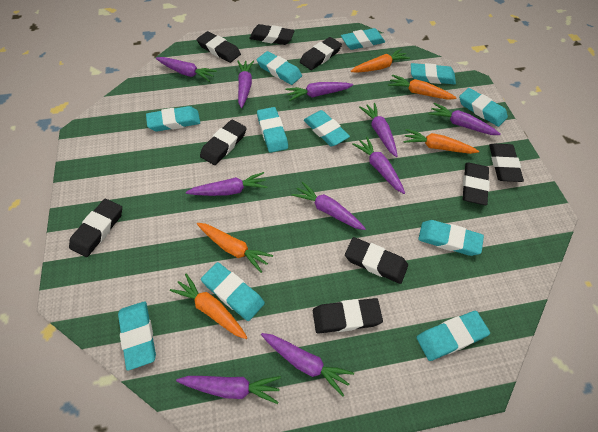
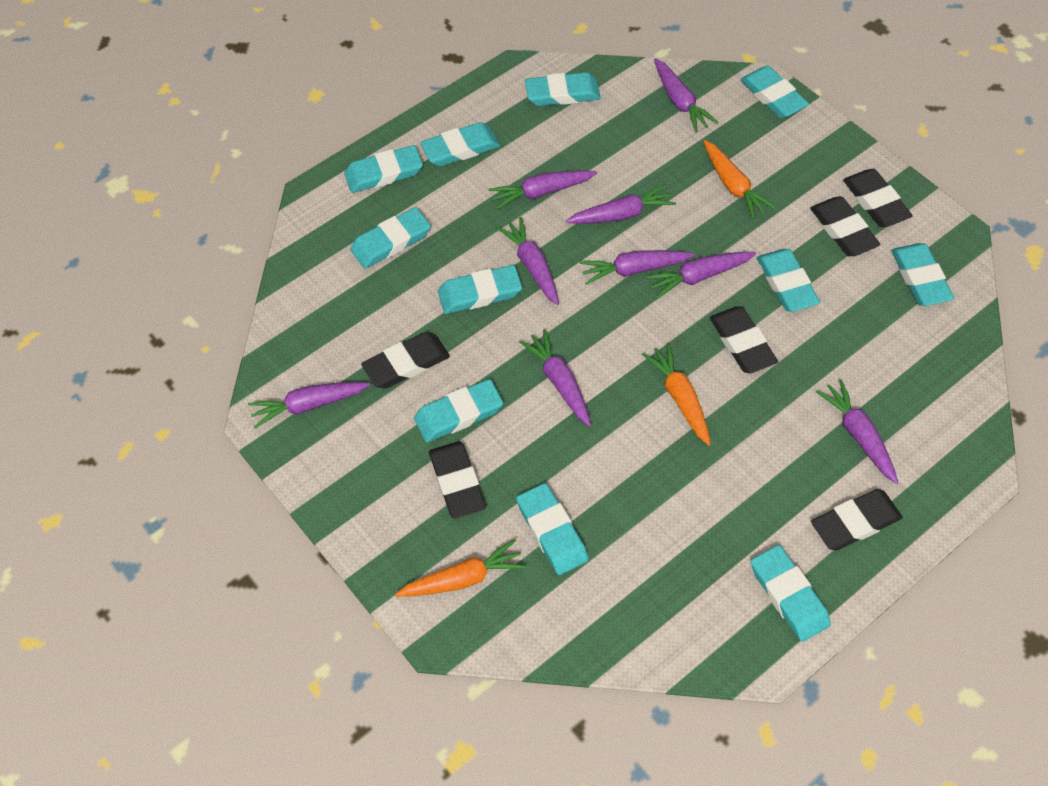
black eraser: [69,199,122,257] [197,31,241,63] [200,119,247,165] [249,24,295,45] [300,37,342,70] [313,298,383,334] [345,237,408,284] [463,163,490,205] [489,144,524,182] = 9 -> [361,332,450,389] [429,441,486,519] [710,306,778,373] [810,196,881,256] [811,489,903,550] [843,169,913,227] = 6
orange carrot: [170,273,248,339] [197,223,273,273] [351,49,410,73] [388,75,457,100] [403,129,479,154] = 5 -> [395,539,526,597] [642,343,711,446] [703,140,776,220] = 3
purple carrot: [156,57,217,82] [176,376,281,404] [186,172,267,196] [237,61,254,108] [261,333,354,397] [286,82,353,101] [291,182,366,230] [352,137,405,194] [359,103,398,157] [429,103,500,135] = 10 -> [248,382,370,428] [489,170,597,210] [496,217,559,305] [519,329,591,427] [566,184,676,224] [579,250,694,285] [645,252,756,299] [654,58,719,133] [816,379,899,484] = 9

